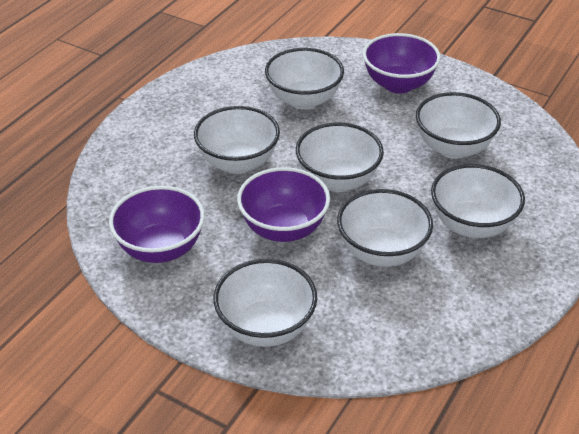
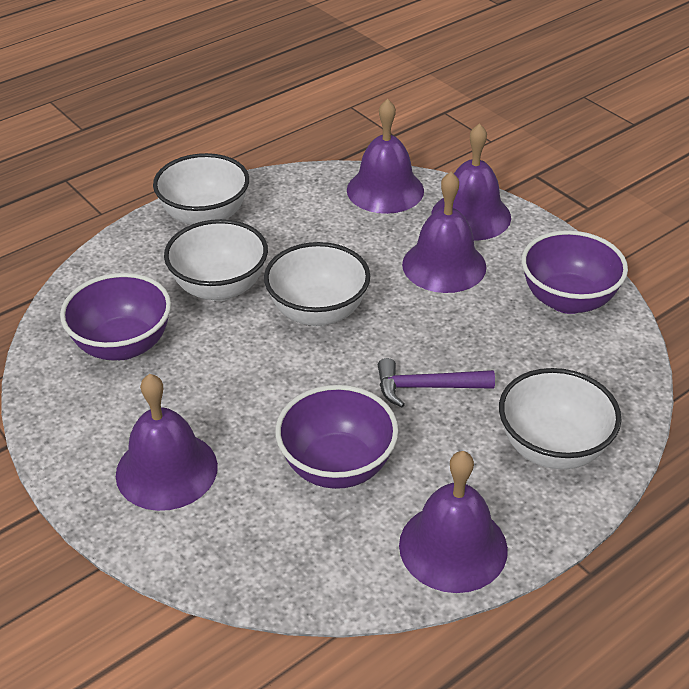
purple bell: none = 0 -> [116,374,218,511] [347,99,424,214] [399,451,508,593] [402,172,486,293] [431,123,511,241] = 5
purple hammer: none = 0 -> [378,358,495,407] = 1
white bowl: [194,106,280,174] [213,259,317,347] [265,48,344,110] [296,123,384,192] [337,189,433,267] [416,92,501,159] [431,164,525,238] = 7 -> [153,153,249,225] [164,219,268,301] [264,242,370,327] [499,368,622,469] = 4

